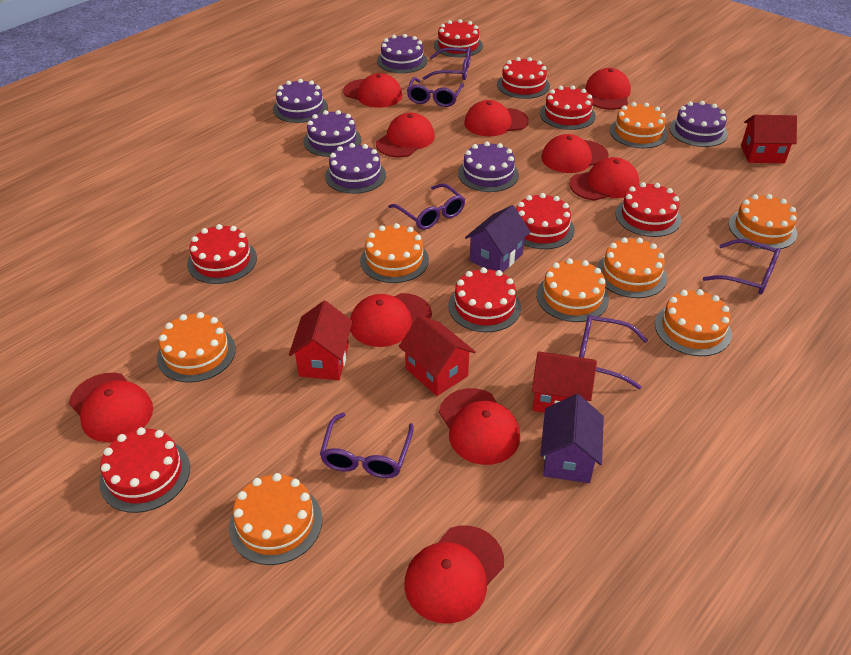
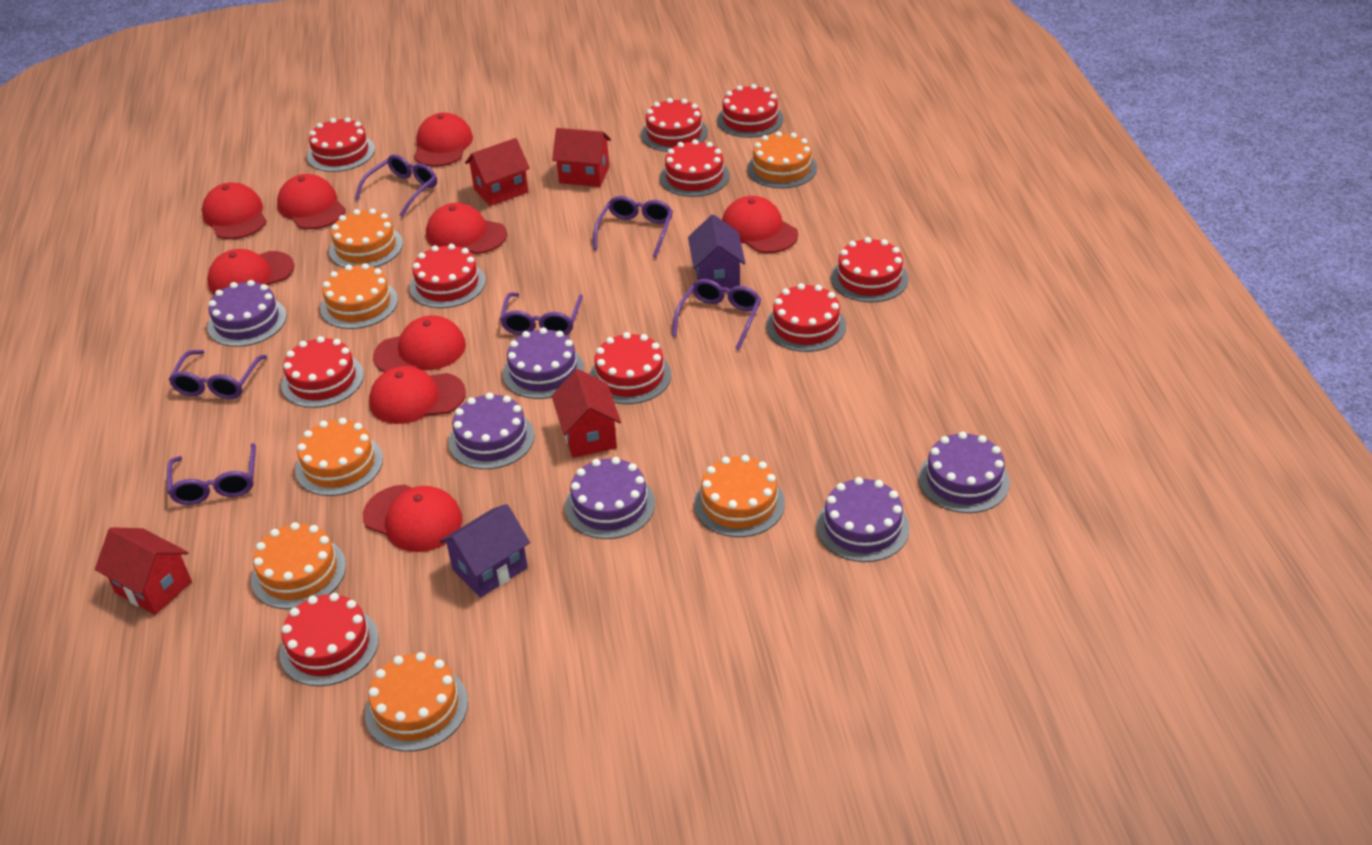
orange cake: [157,312,236,383] [229,473,322,565] [360,223,429,283] [536,258,609,322] [597,237,667,298] [610,102,668,148] [655,289,732,356] [729,194,797,250] = 8 -> [251,522,346,609] [295,418,383,496] [320,263,398,329] [329,208,403,268] [365,652,468,752] [694,455,785,537] [747,131,817,188] = 7
red cake: [99,427,190,513] [187,224,257,284] [434,19,483,57] [448,267,521,332] [497,57,550,99] [516,193,575,249] [540,85,596,130] [615,182,681,237] = 8 -> [279,593,379,686] [281,336,364,408] [307,117,375,172] [409,244,486,308] [590,332,671,404] [641,98,708,152] [660,139,730,197] [717,84,784,138] [766,283,846,352] [831,237,908,303] = 10
red cap: [69,373,153,442] [343,73,403,108] [350,293,432,347] [376,113,435,157] [404,526,504,624] [439,388,520,465] [464,100,529,136] [541,134,609,173] [569,157,639,201] [585,68,631,110] = 10 -> [202,182,267,239] [207,249,295,295] [277,174,346,229] [363,485,463,552] [369,366,466,424] [373,316,466,372] [414,113,473,167] [426,203,507,254] [722,196,798,253] = 9

